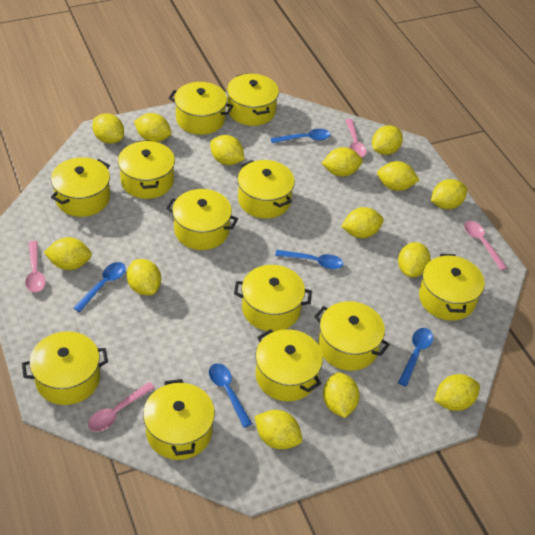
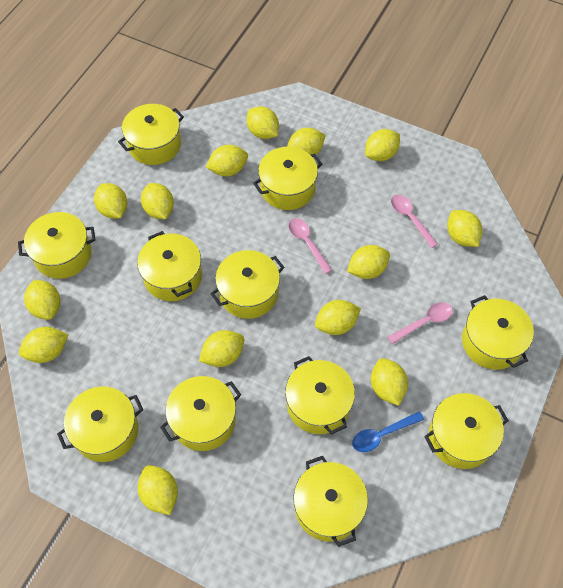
blue spoon: [73,262,126,312] [209,363,252,428] [271,129,331,143] [275,250,343,269] [398,328,433,386] = 5 -> [352,411,424,452] = 1
pink spoon: [25,241,46,292] [88,382,155,432] [346,119,367,157] [464,221,507,270] = 4 -> [289,218,332,274] [388,302,453,344] [391,195,438,248] = 3
yellow pot: [22,331,108,405] [51,157,110,217] [118,140,175,199] [143,379,215,460] [166,189,238,250] [169,82,233,135] [227,73,279,126] [234,265,312,332] [237,160,295,219] [255,329,323,401] [314,301,390,371] [419,254,485,321] = 12 -> [18,212,96,279] [57,387,143,462] [118,104,184,165] [137,231,202,301] [160,376,241,451] [211,250,285,319] [253,147,322,210] [285,356,355,435] [293,456,368,547] [424,393,509,469] [462,295,534,370] = 11

